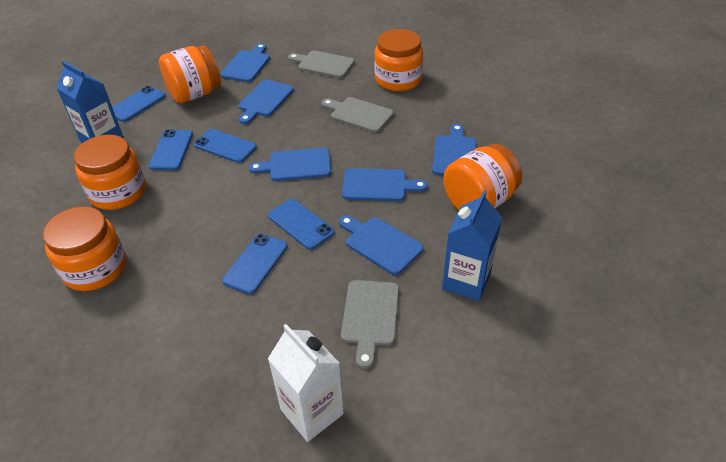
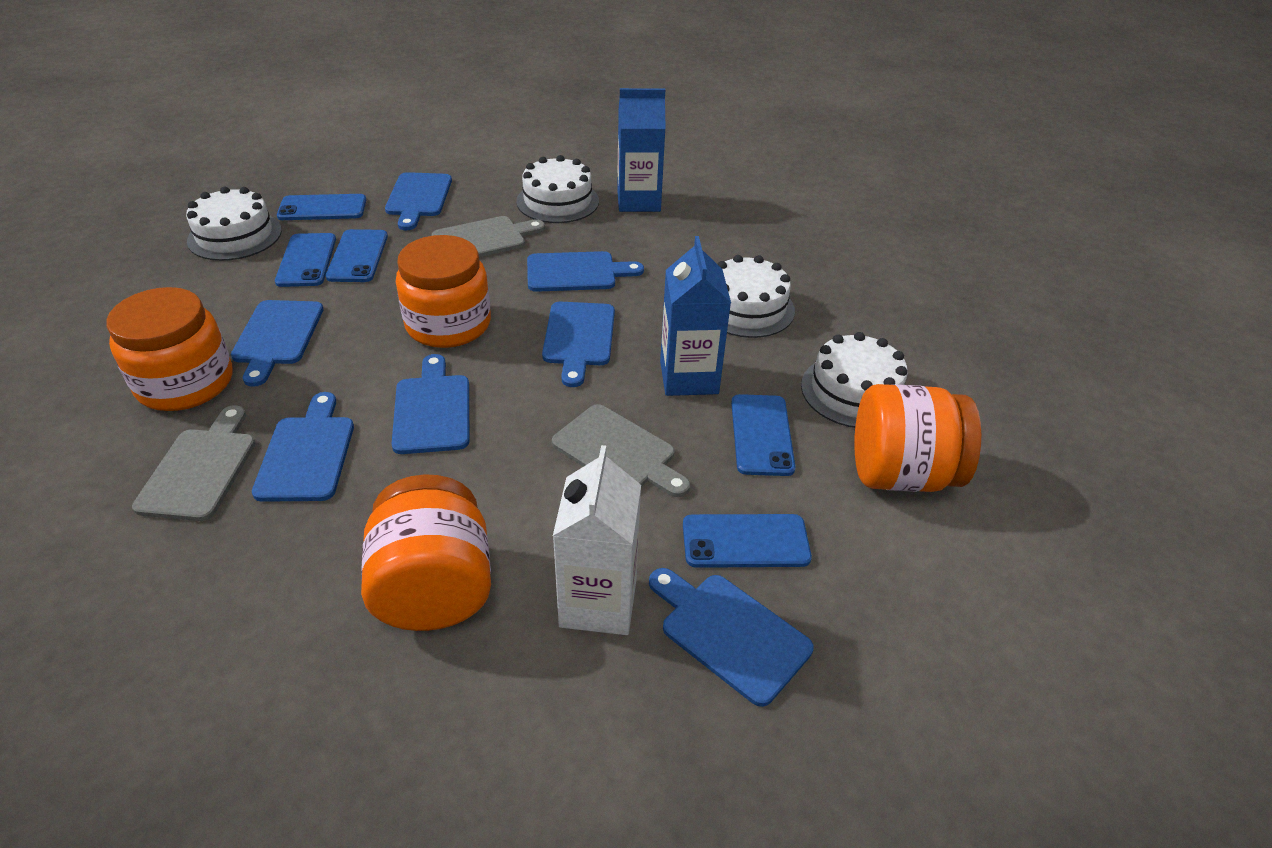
blue cutting board: [220,43,270,82] [238,80,294,124] [249,148,331,181] [339,215,424,275] [342,168,428,201] [432,124,477,176] = 6 -> [231,300,323,387] [252,392,354,502] [385,172,452,230] [392,354,469,454] [527,251,644,292] [542,302,615,387] [649,568,814,707] = 7
orange jar: [43,206,126,291] [74,135,146,210] [159,45,221,103] [374,29,423,91] [443,144,522,210] = 5 -> [107,287,233,411] [361,474,491,631] [396,235,491,348] [854,384,981,492] = 4
white cake: none = 0 -> [186,187,282,261] [516,155,599,223] [718,255,795,338] [801,332,908,428] = 4

